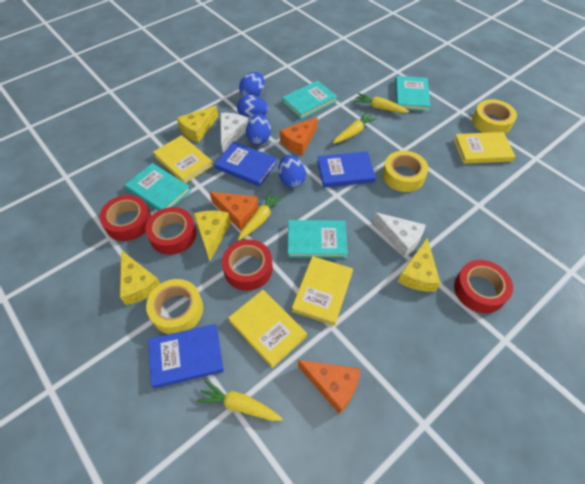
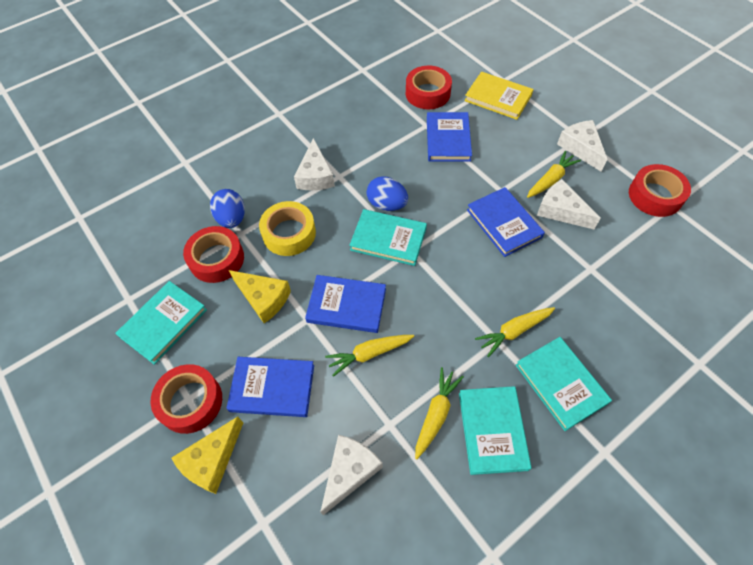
blue book: [148,324,224,388] [214,141,277,187] [317,151,376,188] = 3 -> [226,357,314,417] [305,275,386,333] [427,112,472,162] [467,187,545,257] = 4
blue egg: [237,95,269,119] [239,72,264,97] [246,114,271,145] [278,155,306,188] = 4 -> [210,189,245,228] [367,176,408,211] = 2
orange cheese: [210,192,258,230] [280,117,318,155] [298,360,360,414] = 3 -> none = 0
white cheese: [220,113,249,152] [373,212,426,257] = 2 -> [294,138,335,190] [320,435,383,515] [537,179,601,229] [557,120,608,172] = 4
yellow book: [153,135,213,183] [228,290,307,368] [292,256,353,326] [454,132,516,164] = 4 -> [464,72,534,120] = 1
yellow cheese: [120,250,160,305] [177,106,218,143] [193,211,231,261] [398,238,440,292] = 4 -> [171,417,243,494] [229,270,291,323] = 2
yellow tape: [146,279,203,334] [382,151,429,192] [472,99,517,134] = 3 -> [259,201,316,256] = 1

